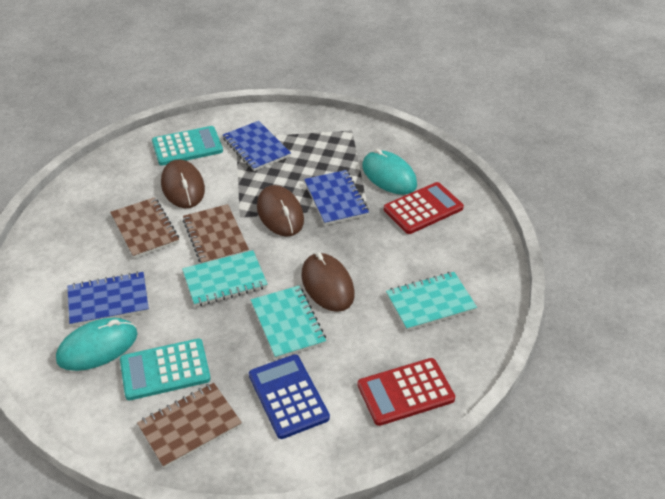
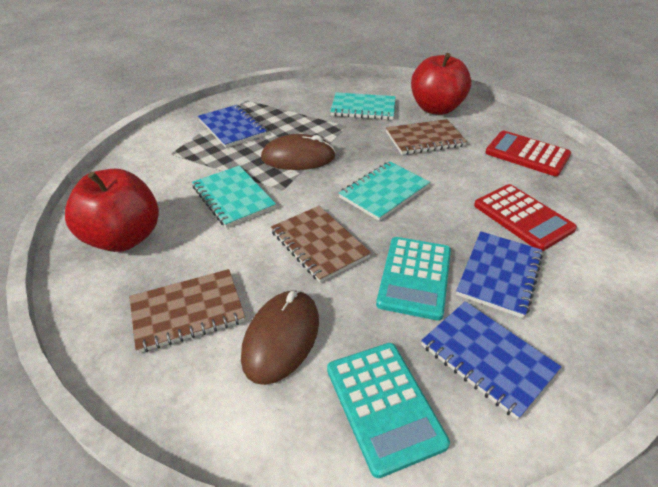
blue calculator: [249,354,330,439] = 1 -> none = 0
brown mouse: [161,159,205,208] [257,185,304,237] [301,252,355,312] = 3 -> [241,290,319,385] [261,134,336,170] = 2
red apple: none = 0 -> [65,169,159,252] [411,53,471,115] = 2
turquoise mouse: [56,318,138,371] [362,149,417,195] = 2 -> none = 0

